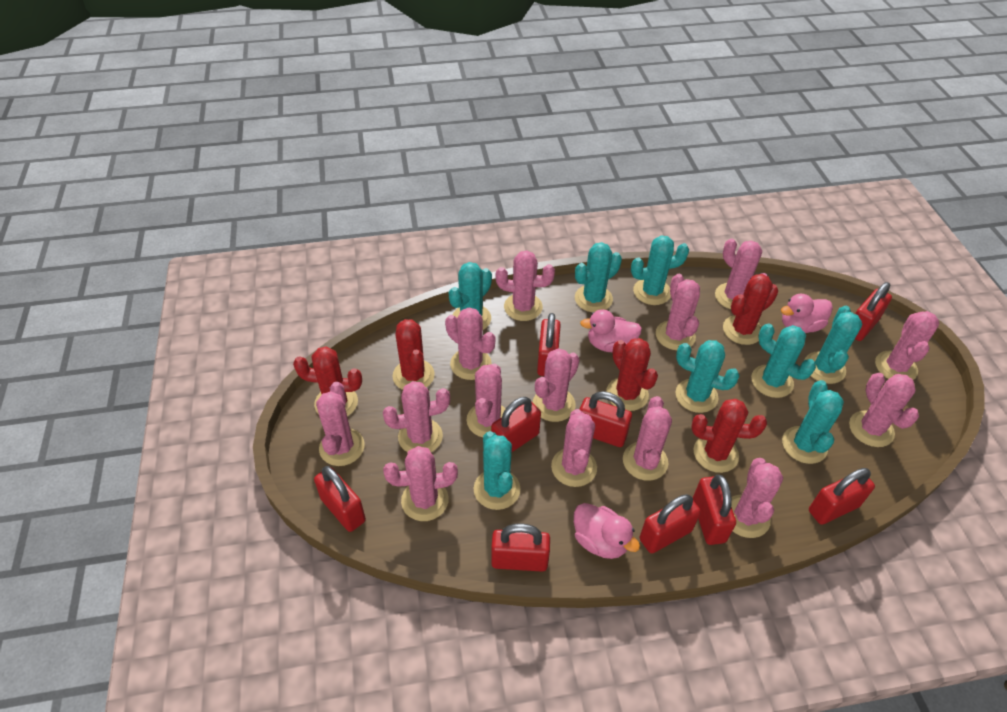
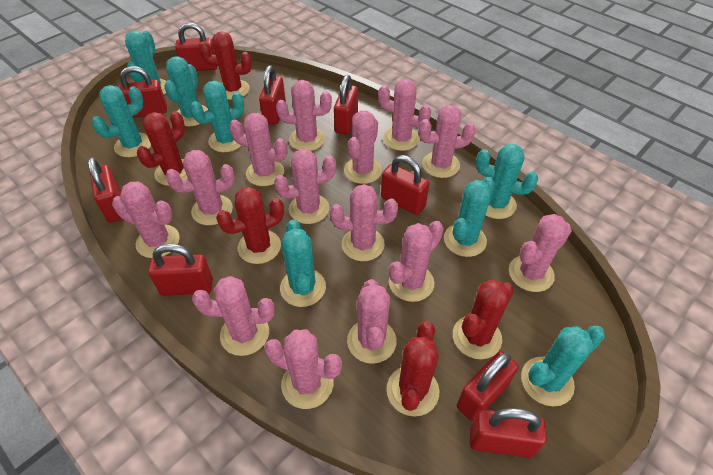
pink duck: [574,503,640,559] [580,309,642,352] [781,294,833,333] = 3 -> none = 0

